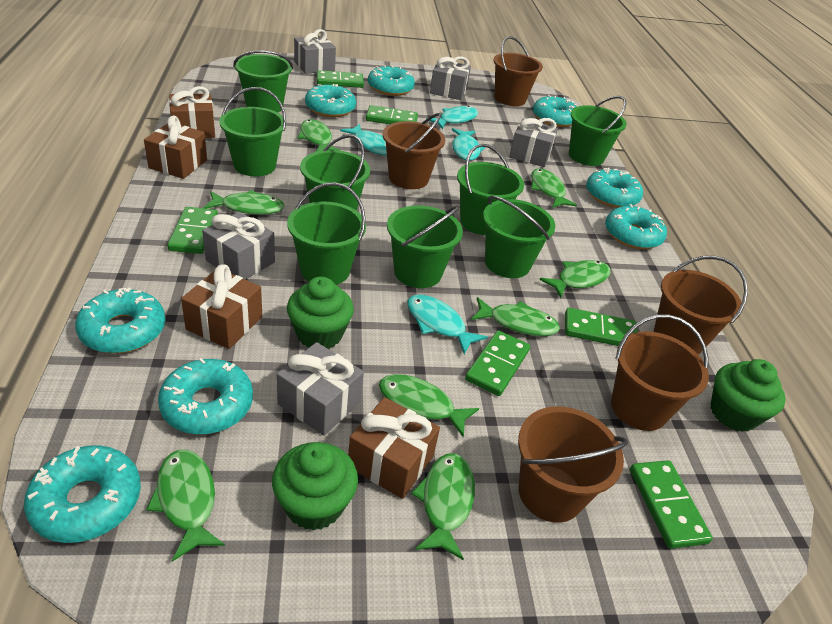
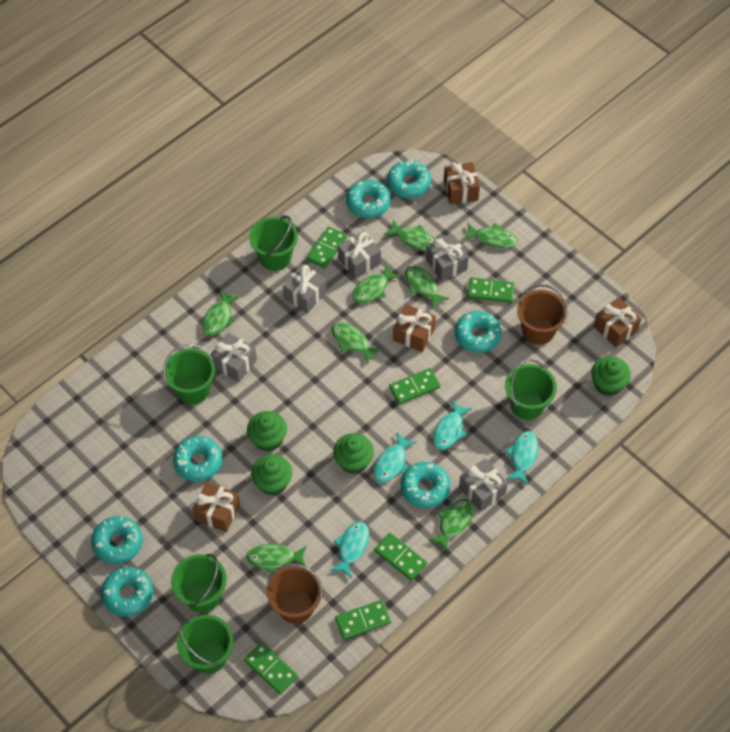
brown bucket: [383,113,445,189] [493,36,543,106] [518,406,628,523] [611,314,709,431] [653,256,748,355] = 5 -> [266,564,323,624] [517,284,568,345] = 2
green bucket: [219,87,286,176] [233,50,293,113] [287,182,366,285] [300,134,370,211] [387,205,463,288] [457,144,524,235] [483,196,556,278] [569,96,627,166] = 8 -> [163,344,215,404] [171,554,226,613] [177,615,233,674] [249,216,298,271] [505,359,557,420] = 5
green cupcake: [272,442,358,531] [287,276,354,349] [711,359,786,432] = 3 -> [247,411,287,452] [251,454,292,495] [333,433,374,474] [591,356,631,396] = 4
turquoise donut: [24,445,141,543] [75,287,166,353] [158,358,253,435] [305,84,356,117] [368,65,415,96] [533,95,578,127] [586,168,643,208] [605,204,667,249] = 8 -> [91,516,143,564] [101,567,153,617] [173,436,223,482] [346,180,391,218] [387,160,431,198] [401,462,450,508] [455,311,502,353] = 7

